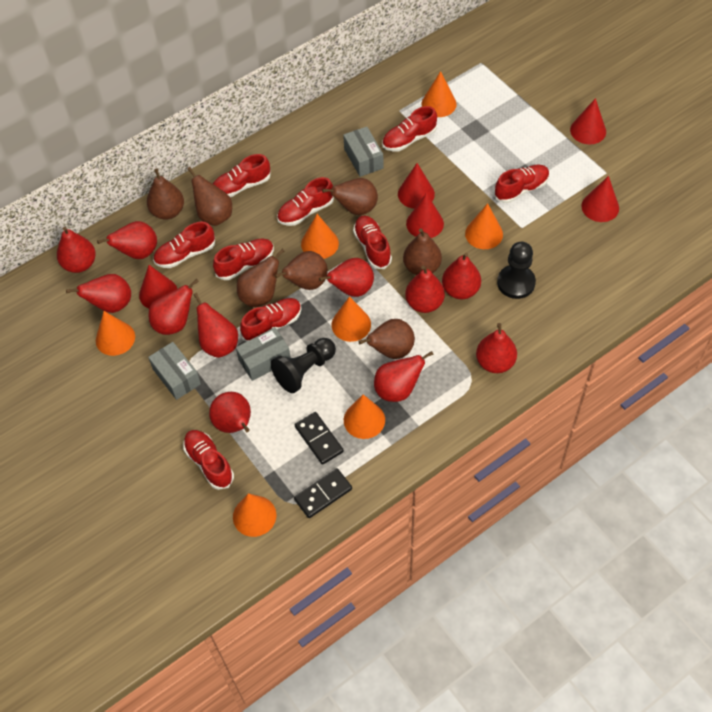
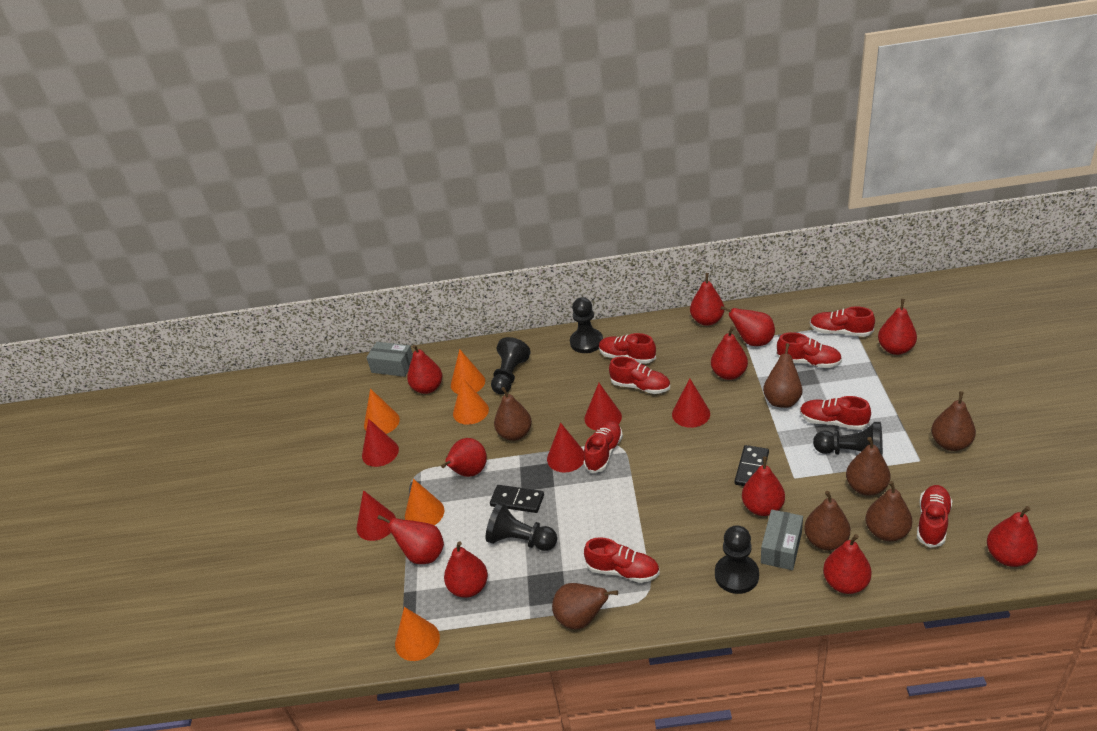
black pawn: [271,338,336,393] [497,242,536,299] = 2 -> [486,502,557,551] [491,337,530,394] [570,297,603,353] [715,525,759,594] [813,422,883,456] = 5
grey box: [148,342,201,400] [236,327,291,381] [343,127,384,177] = 3 -> [366,342,413,377] [761,509,803,570] = 2
orange cone: [96,311,135,356] [233,493,276,537] [301,214,339,259] [332,296,371,342] [344,395,385,439] [422,71,456,117] [465,203,503,249] = 7 -> [364,389,400,434] [395,607,440,661] [405,479,445,525] [451,349,485,394] [453,377,489,425] = 5
red shoe: [153,222,215,268] [183,430,234,490] [213,154,270,197] [213,239,274,280] [240,298,301,341] [277,177,334,226] [353,216,392,269] [382,106,437,151] [494,165,550,203] = 9 -> [583,421,623,473] [584,537,660,583] [599,333,656,364] [609,357,670,394] [776,332,842,368] [800,396,871,430] [810,306,875,337] [917,485,952,548] = 8

